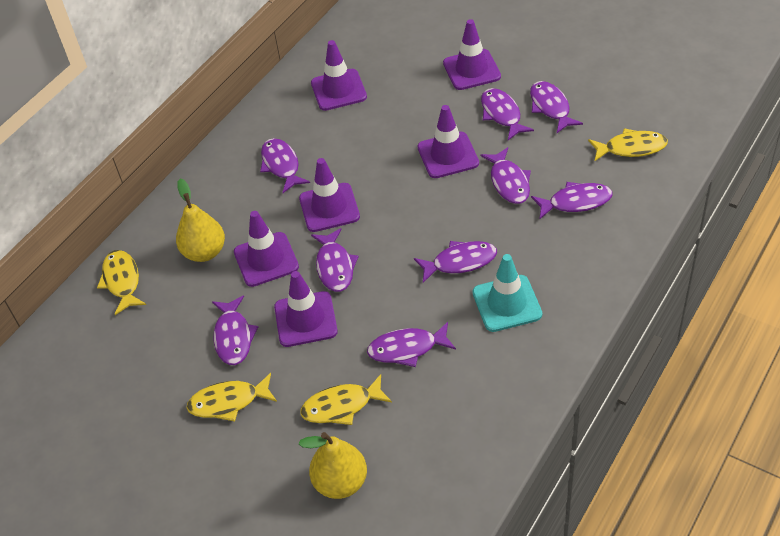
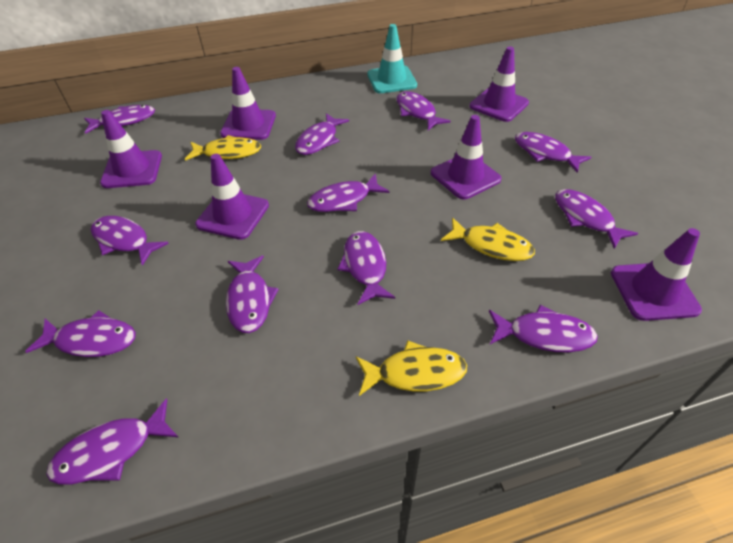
purple fish: [212,295,258,365] [260,138,310,193] [311,228,359,292] [367,322,456,367] [414,241,497,283] [480,147,531,204] [481,88,534,140] [530,81,583,133] [531,182,613,219] = 9 -> [25,310,136,357] [46,398,178,485] [84,105,155,134] [91,216,169,266] [226,255,279,333] [295,113,349,155] [307,174,390,212] [338,231,395,305] [397,91,451,130] [489,305,598,353] [515,132,592,173] [555,189,638,249] = 12
yellow fish: [97,250,146,315] [186,373,277,422] [300,374,392,425] [588,128,668,162] = 4 -> [185,135,261,161] [356,341,467,396] [441,217,535,261] = 3
yellow pear: [176,178,225,262] [298,432,367,499] = 2 -> none = 0

